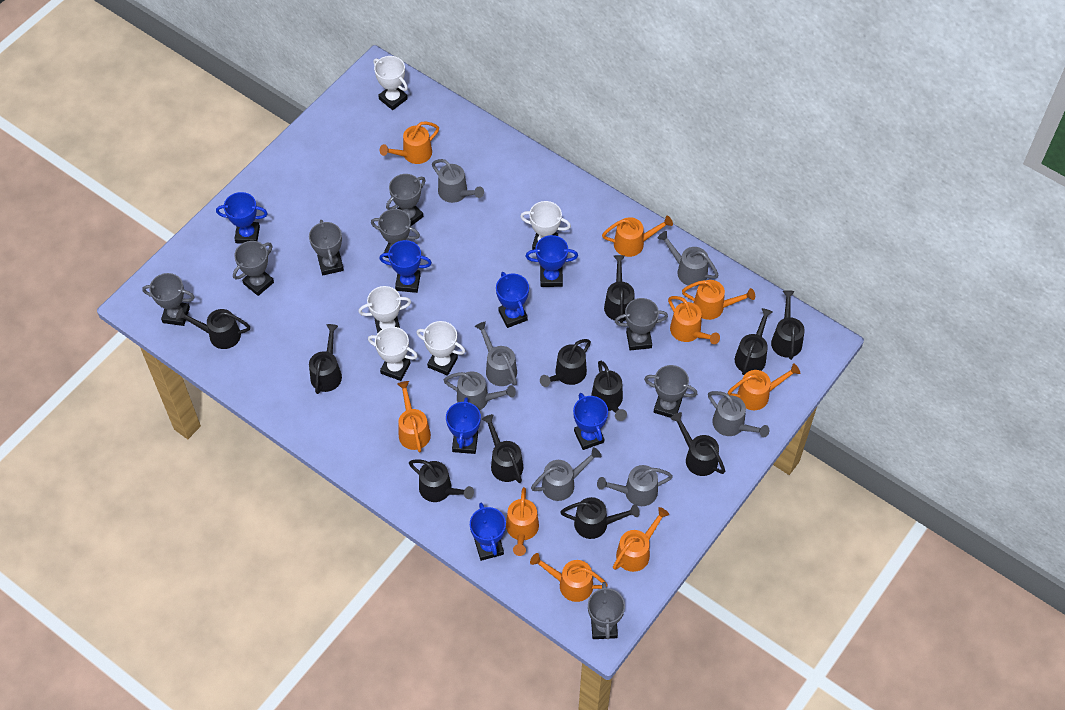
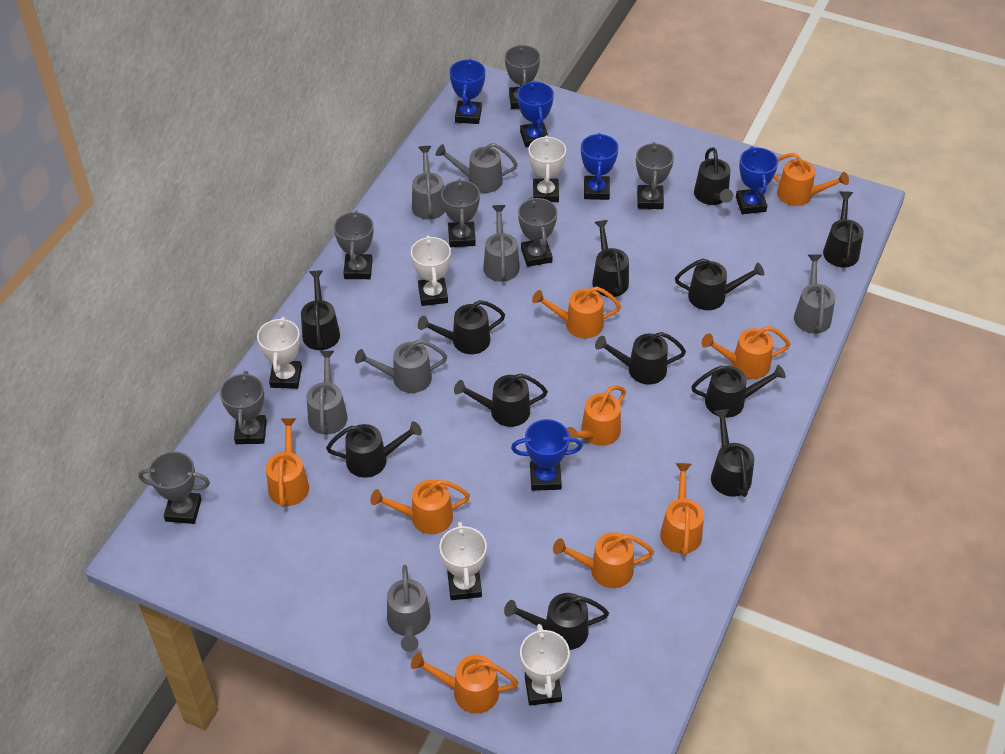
black watering can: [176,308,250,349] [309,324,342,394] [409,459,474,502] [482,414,523,483] [540,339,591,387] [560,497,640,539] [591,361,627,421] [604,255,635,323] [671,412,725,476] [735,308,773,375] [771,290,805,360] = 11 -> [301,270,340,350] [326,421,422,478] [418,300,505,354] [454,373,548,427] [504,593,609,650] [592,220,629,297] [595,332,686,385] [675,259,764,310] [691,365,786,418] [694,147,733,205] [711,409,754,497] [823,191,864,267] = 12
blue trophy: [216,192,268,244] [379,240,432,293] [446,397,481,454] [470,503,506,561] [496,272,529,328] [525,235,578,287] [573,393,608,450] = 7 -> [450,59,485,124] [511,419,582,491] [517,81,554,147] [581,133,619,200] [736,146,778,214] = 5
grey trophy: [142,273,195,326] [233,241,274,296] [309,220,344,275] [371,209,420,258] [386,174,426,226] [588,582,625,639] [615,298,668,350] [644,365,697,418] = 8 -> [138,451,210,524] [220,371,267,444] [334,210,374,279] [441,179,480,247] [505,45,540,109] [518,197,557,267] [636,142,674,209] = 7

